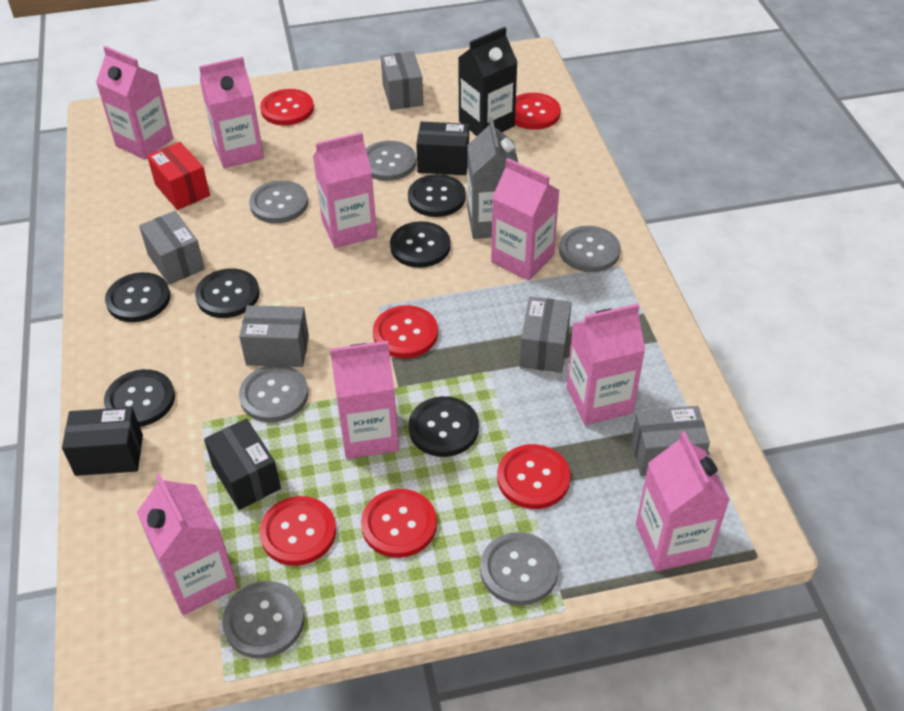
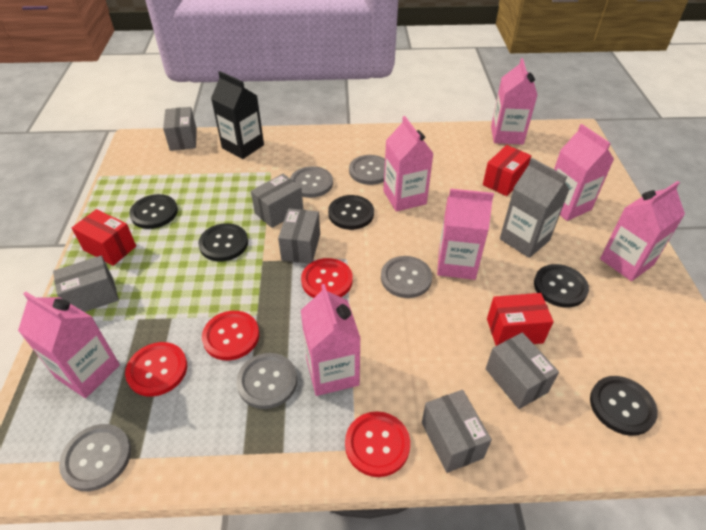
black box: [62,407,143,476] [204,418,281,510] [416,122,469,175] = 3 -> none = 0
black button: [104,369,175,427] [105,272,170,322] [195,268,260,318] [390,221,451,268] [408,174,466,217] [408,396,479,457] = 6 -> [129,194,178,229] [198,223,248,262] [328,195,374,230] [534,264,589,308] [590,376,658,436] = 5
grey box: [139,211,205,285] [239,305,309,367] [381,51,423,110] [520,297,572,373] [631,406,710,476] = 5 -> [53,256,119,312] [163,107,197,151] [251,174,303,228] [278,208,320,264] [422,390,492,473] [486,333,559,409] = 6
grey button: [222,581,305,659] [239,365,308,423] [249,180,308,223] [366,141,416,181] [480,532,559,605] [559,226,621,272] = 6 -> [59,424,131,491] [236,353,297,409] [290,166,333,198] [349,155,385,185] [381,256,432,298] = 5
pink carton: [96,46,173,160] [137,473,238,615] [199,57,264,168] [313,132,377,248] [330,341,399,459] [491,158,560,281] [566,304,645,425] [636,431,730,571] = 8 -> [18,292,120,398] [301,284,361,396] [383,116,434,212] [437,189,494,280] [491,58,537,145] [554,124,614,221] [600,181,685,281] = 7
red box: [147,142,210,210] = 1 -> [72,209,136,266] [483,145,531,196] [487,293,554,346] = 3
red button: [259,496,336,566] [260,89,314,125] [361,489,437,558] [373,305,438,358] [497,444,571,509] [515,93,561,130] = 6 -> [125,342,187,397] [202,311,259,361] [301,258,353,298] [345,411,410,477] = 4

